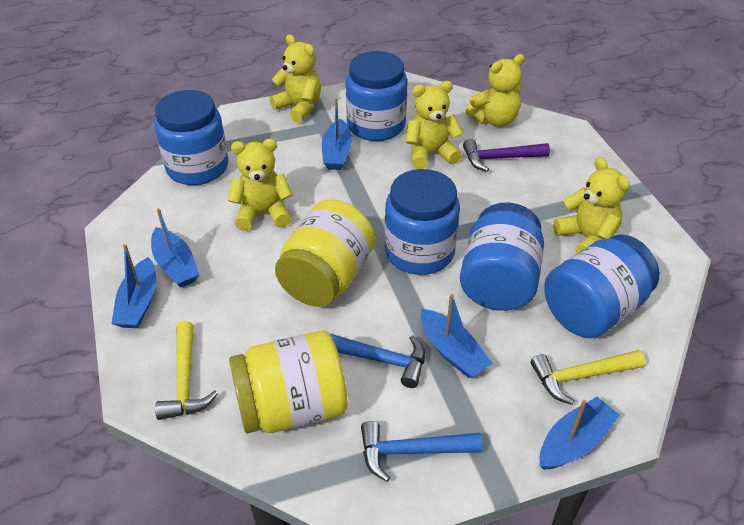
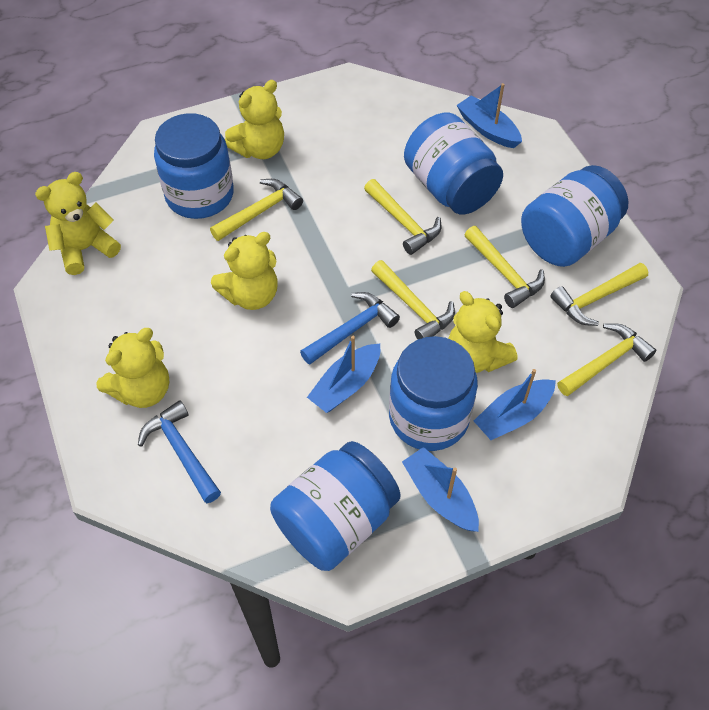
blue boat: [111,244,156,328] [151,208,200,287] [322,98,352,170] [421,294,493,378] [540,397,620,470] = 5 -> [307,336,380,413] [402,447,479,532] [456,83,522,148] [474,369,556,440] = 4
purple hammer: [463,139,550,172] = 1 -> none = 0
yellow hammer: [155,321,218,420] [531,350,646,405] = 2 -> [210,179,303,241] [364,179,441,255] [371,260,455,339] [465,226,545,308] [550,263,648,326] [557,323,656,396] = 6
yellow jar: [229,331,347,433] [275,199,375,307] = 2 -> none = 0

